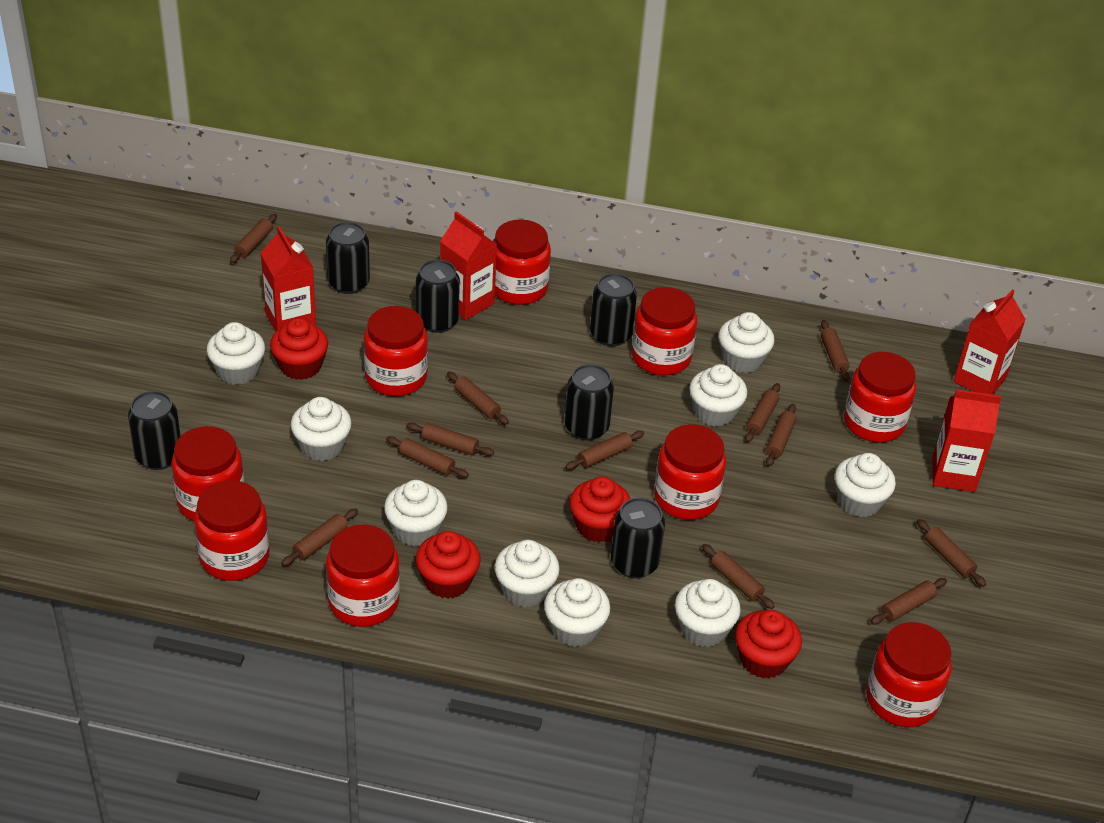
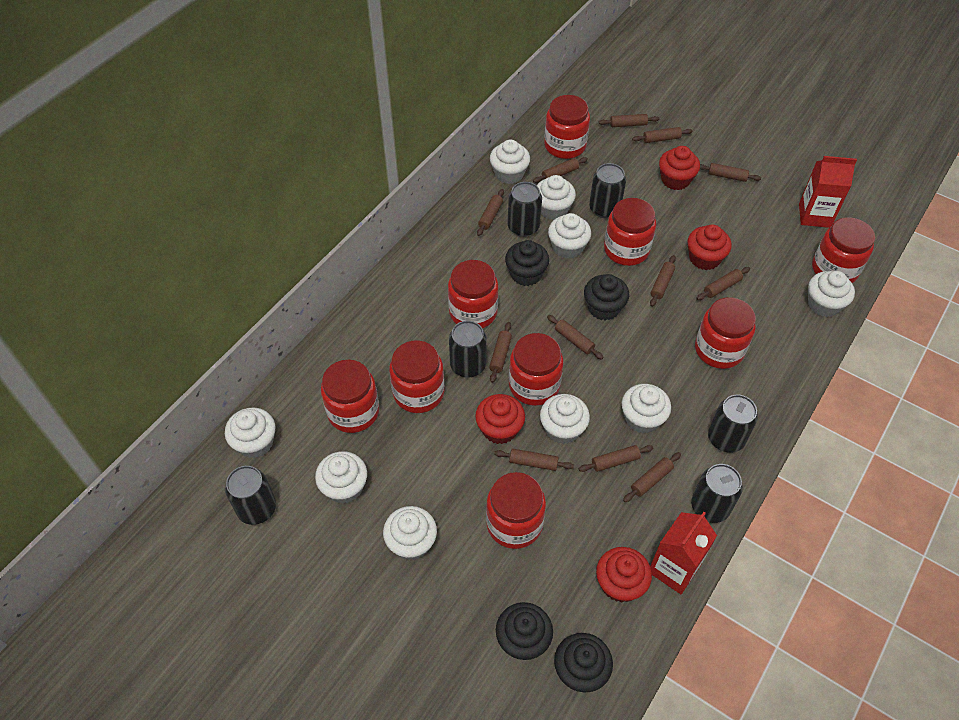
black cupcake: none = 0 -> [496,602,553,660] [505,240,549,286] [554,633,613,693] [584,274,629,320] = 4
red carton: [261,226,316,332] [440,211,497,320] [933,389,1001,492] [954,289,1026,395] = 4 -> [650,512,717,594] [799,156,857,228] = 2

